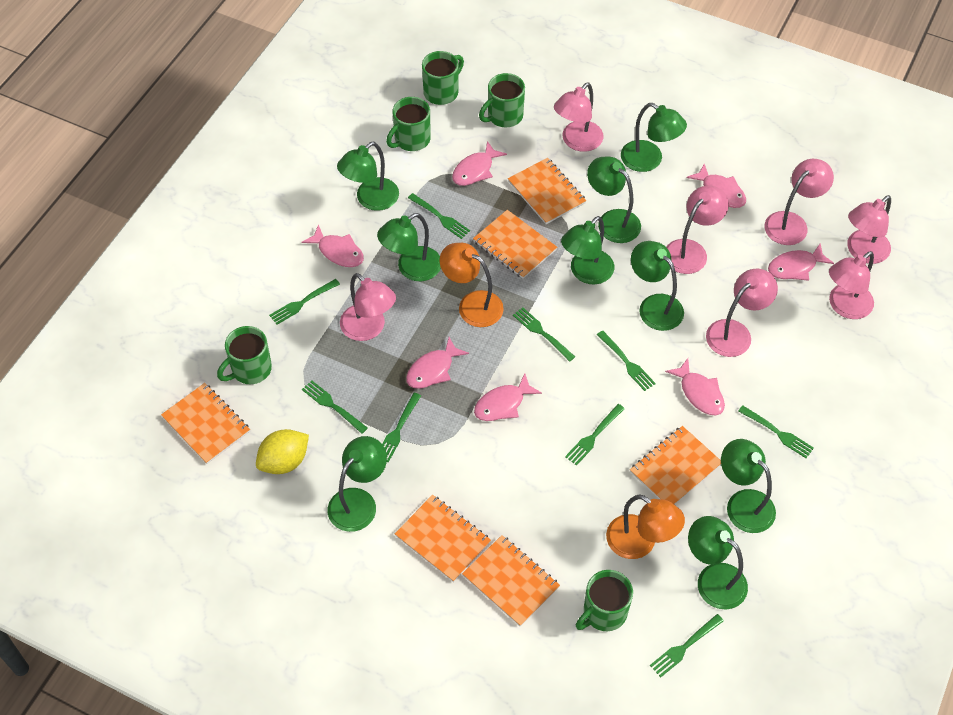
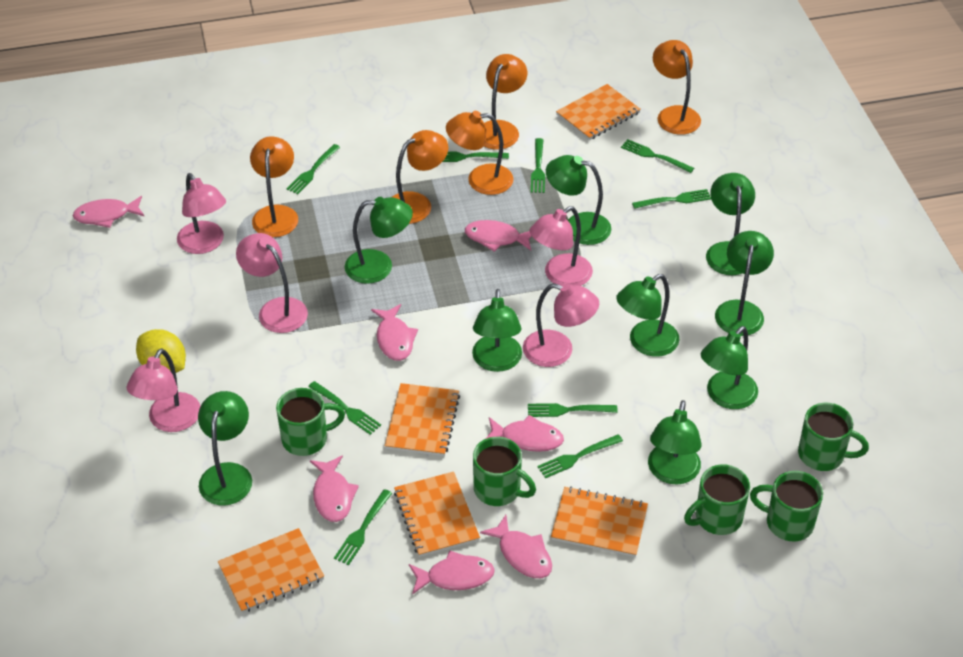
orange lamp: [440,243,504,327] [606,494,685,559] = 2 -> [250,136,298,237] [392,130,448,224] [446,111,514,195] [484,54,527,149] [653,40,701,135] = 5
orange notebook: [161,383,250,464] [395,495,491,582] [462,535,560,626] [473,210,557,279] [508,158,586,224] [630,426,721,505] = 6 -> [218,528,324,613] [385,383,460,456] [394,472,480,557] [551,486,648,557] [556,84,641,140] = 5
pink lamp: [340,273,396,341] [554,82,603,152] [666,186,729,274] [706,269,778,357] [765,159,834,245] [829,251,874,319] [847,195,891,264] = 7 -> [126,349,201,432] [177,173,226,254] [236,233,308,333] [523,283,599,367] [530,206,593,286] = 5

